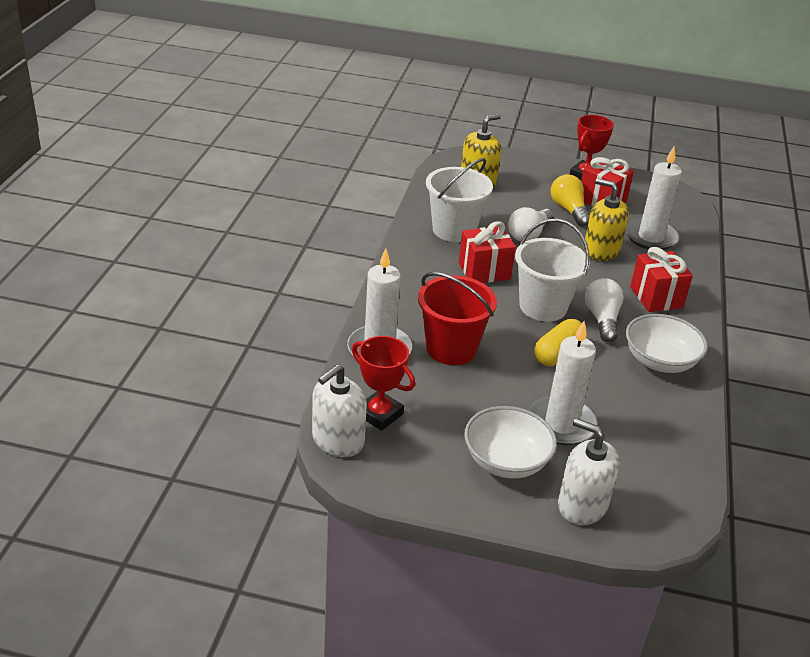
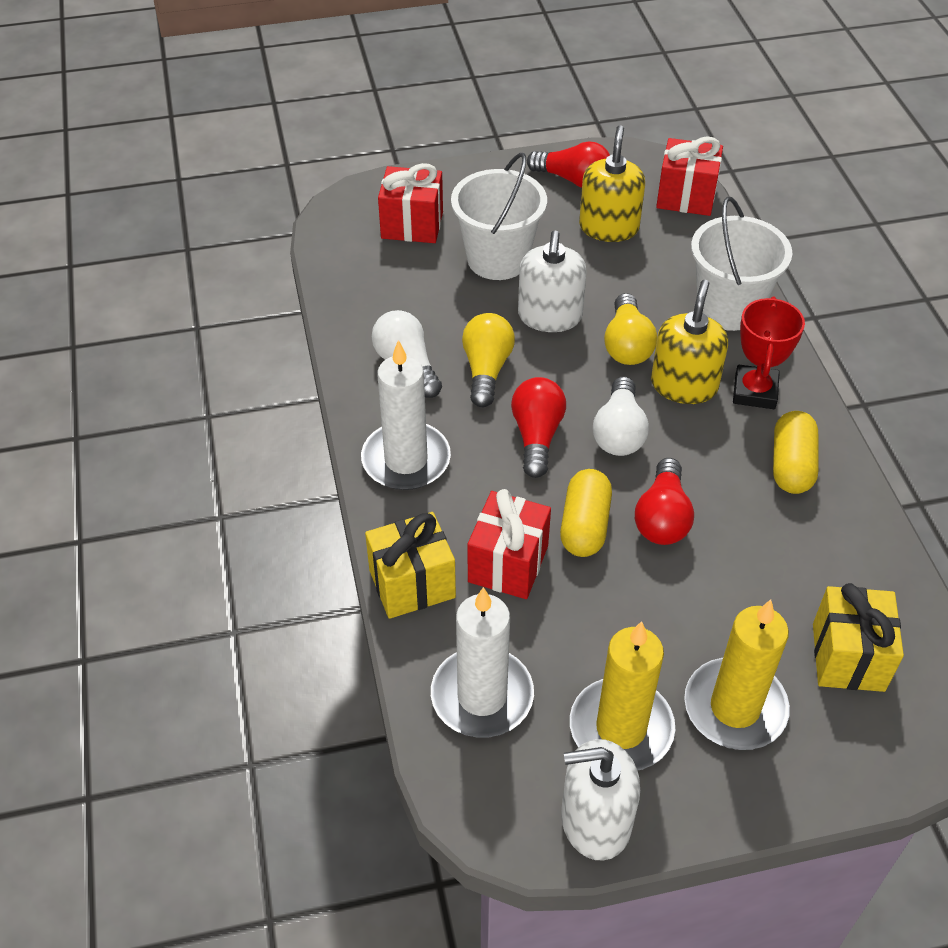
red bucket: [418,272,497,365] = 1 -> none = 0
red light bulb: none = 0 -> [511,377,566,478] [527,141,610,188] [635,458,694,545] = 3
red trophy: [352,336,415,431] [570,115,614,180] = 2 -> [733,296,805,409] = 1
white bowl: [464,406,557,479] [626,314,708,373] = 2 -> none = 0
white candle: [347,248,412,355] [529,321,598,445] [625,147,682,250] = 3 -> [361,340,451,490] [431,587,534,738] = 2
yellow candle: none = 0 -> [570,621,675,770] [684,600,790,750] = 2
yellow capsule: [534,319,587,366] = 1 -> [560,469,612,557] [773,411,818,494] = 2
yellow gift: none = 0 -> [365,512,456,619] [813,583,904,692] = 2
yellow light bulb: [551,174,590,227] = 1 -> [462,313,515,407] [604,293,657,365] = 2

